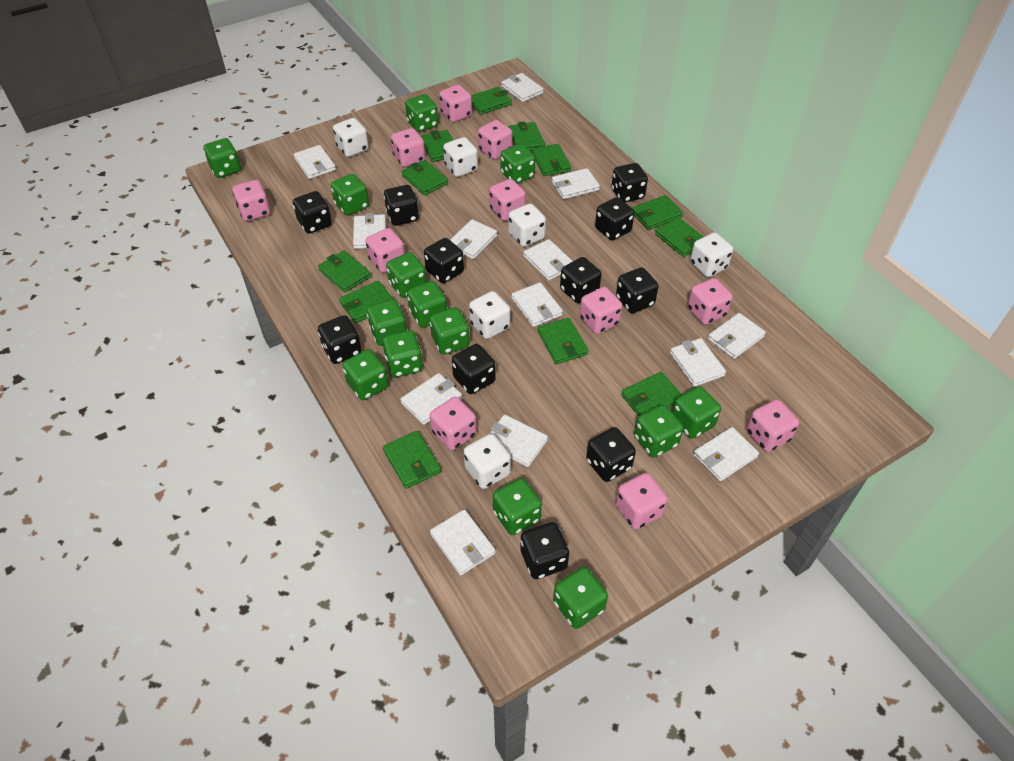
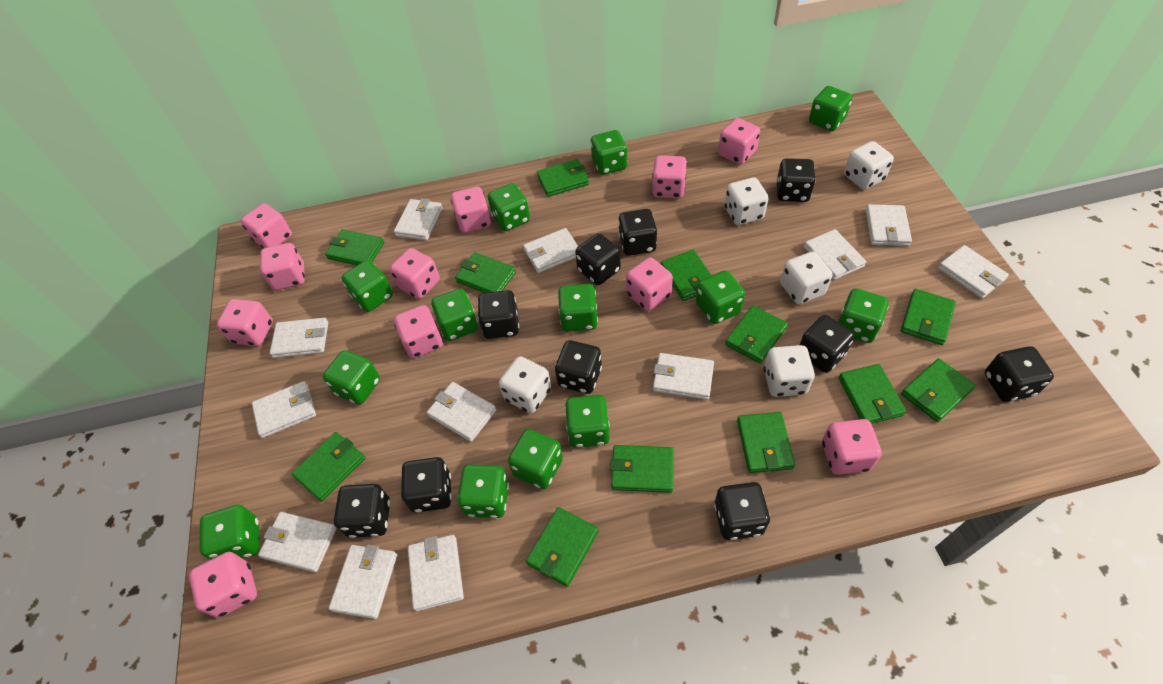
black dice: [293,191,332,234] [318,315,361,364] [384,185,419,226] [424,238,464,283] [452,344,496,394] [520,522,569,579] [560,257,601,303] [586,427,636,482] [595,197,635,240] [611,163,648,203] [616,267,659,313] = 11 -> [334,484,390,538] [401,457,452,513] [478,290,519,339] [555,340,602,394] [575,233,621,285] [618,209,657,256] [714,482,770,540] [776,158,816,202] [800,315,854,373] [985,346,1054,402] = 10
green dice: [203,138,241,178] [331,174,369,216] [342,349,389,400] [367,299,407,346] [382,330,423,378] [386,252,427,298] [405,94,438,132] [407,281,447,328] [429,307,470,355] [493,478,542,535] [501,144,535,184] [553,566,608,629] [634,404,684,458] [672,386,721,439] = 14 -> [200,505,260,560] [323,350,380,405] [342,260,393,312] [431,289,478,341] [457,465,509,518] [488,183,530,231] [508,429,563,489] [558,284,598,332] [565,395,610,448] [591,130,627,175] [696,270,745,324] [809,86,852,131] [838,288,889,343] = 13
white dice: [333,118,369,157] [443,137,478,177] [463,434,511,489] [469,291,510,339] [508,203,546,247] [690,232,733,277] = 6 -> [499,356,551,413] [724,177,769,225] [764,345,815,397] [780,252,832,304] [844,141,894,190] = 5
white wallet: [294,145,336,179] [353,213,386,249] [400,373,462,425] [430,509,496,576] [450,219,497,259] [489,414,548,467] [501,73,544,102] [511,282,563,327] [523,239,573,281] [552,168,600,199] [670,338,726,387] [693,427,759,482] [708,313,766,359] = 13 -> [252,381,316,438] [258,512,337,572] [270,318,328,358] [329,545,397,619] [394,198,443,241] [408,535,464,611] [427,382,496,442] [523,228,578,273] [653,353,714,400] [804,229,866,280] [865,204,912,246] [938,245,1009,299] = 12

